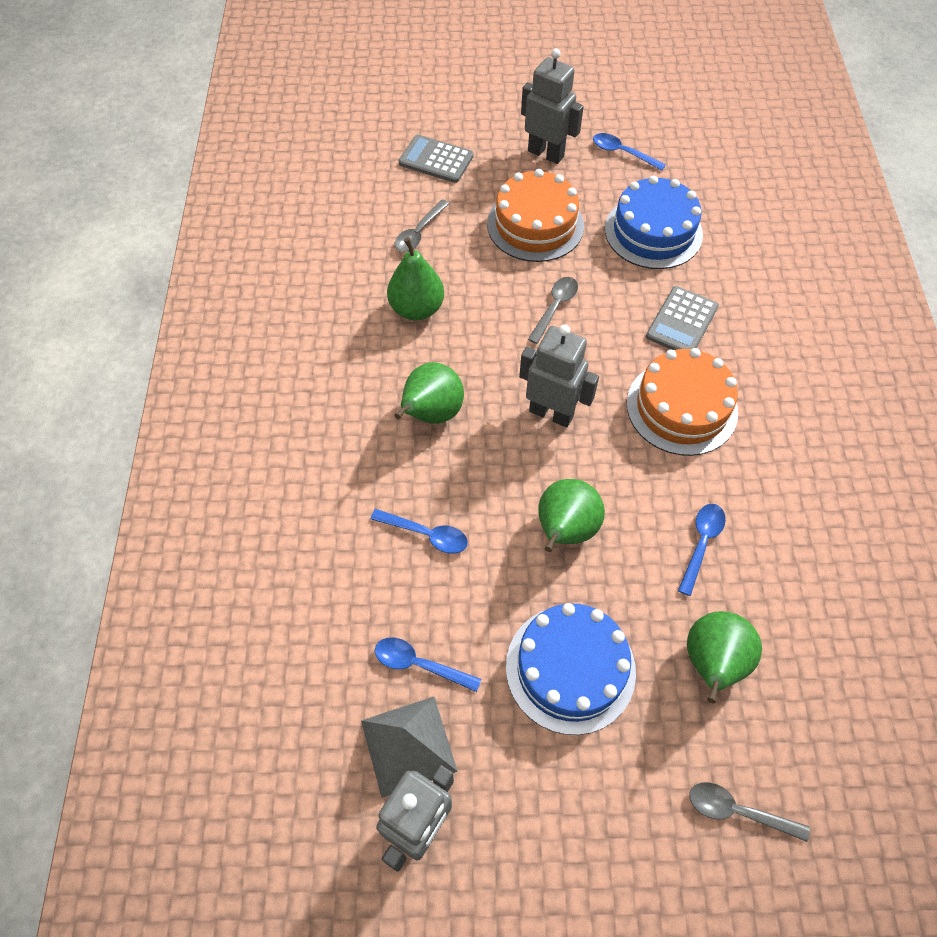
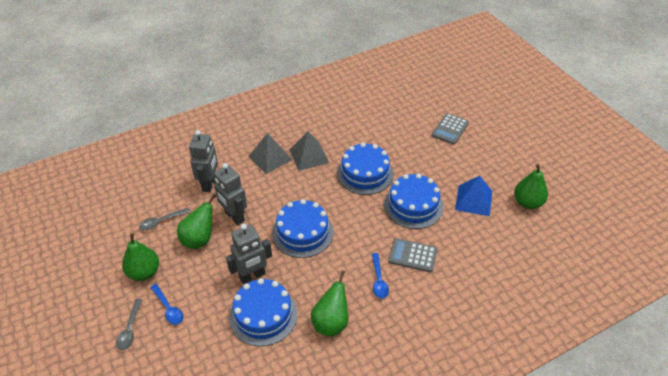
blue cake: [506,603,636,735] [605,176,703,269] = 2 -> [229,278,298,346] [272,199,334,258] [337,143,394,195] [384,173,443,229] = 4
blue pyramid: none = 0 -> [455,176,492,216] = 1
blue spoon: [371,509,468,554] [375,638,481,692] [593,133,666,171] [678,504,726,596] = 4 -> [150,284,183,325] [372,253,389,298] = 2
grey pyramid: [361,697,458,798] = 1 -> [249,133,292,174] [289,131,329,171] = 2
grey spoon: [395,199,450,252] [528,277,578,344] [690,782,810,842] = 3 -> [116,299,142,350] [139,208,190,230] = 2
orange cake: [487,169,584,262] [627,348,738,456] = 2 -> none = 0

